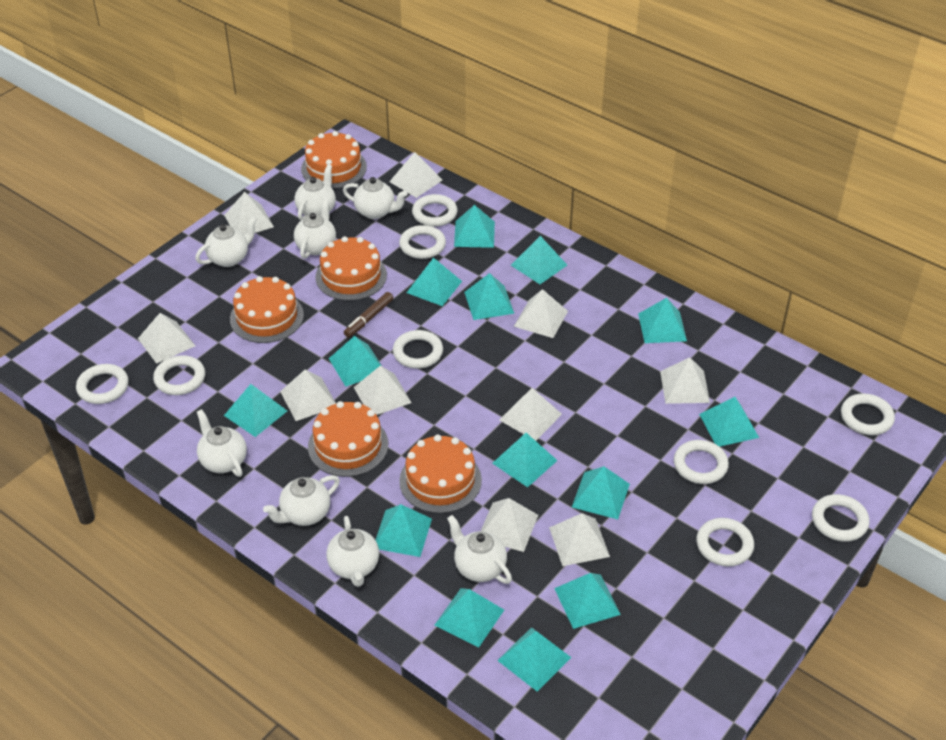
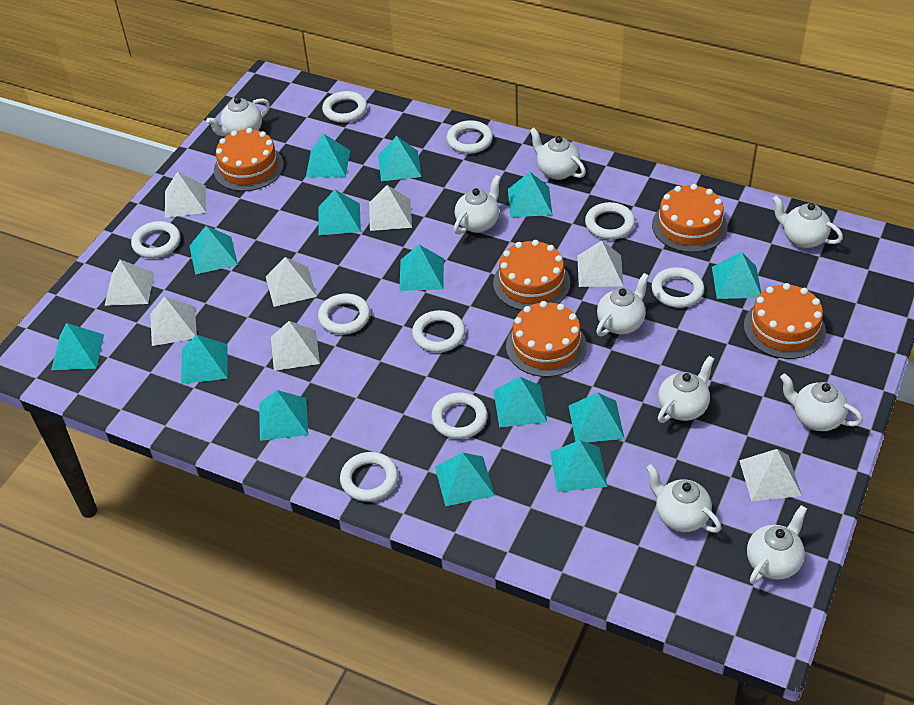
brown marker: [344,292,393,338] = 1 -> none = 0
white pyramid: [138,313,195,364] [224,192,274,235] [280,370,336,421] [354,365,412,415] [389,152,442,198] [481,498,538,552] [500,388,562,441] [514,289,568,338] [549,513,610,566] [660,357,710,404] = 10 -> [105,260,154,306] [150,296,197,346] [165,172,206,218] [266,257,317,307] [271,321,320,371] [369,185,412,231] [577,241,623,287] [739,449,802,501] = 8
white teapot: [195,217,257,267] [197,409,247,477] [263,475,340,526] [294,164,336,220] [294,199,336,259] [326,516,379,587] [343,177,408,219] [447,515,512,584] = 8 -> [206,97,270,136] [454,175,501,235] [530,128,586,180] [596,273,649,337] [646,464,721,533] [658,356,714,423] [747,505,807,584] [772,195,843,248] [780,374,863,431] = 9

